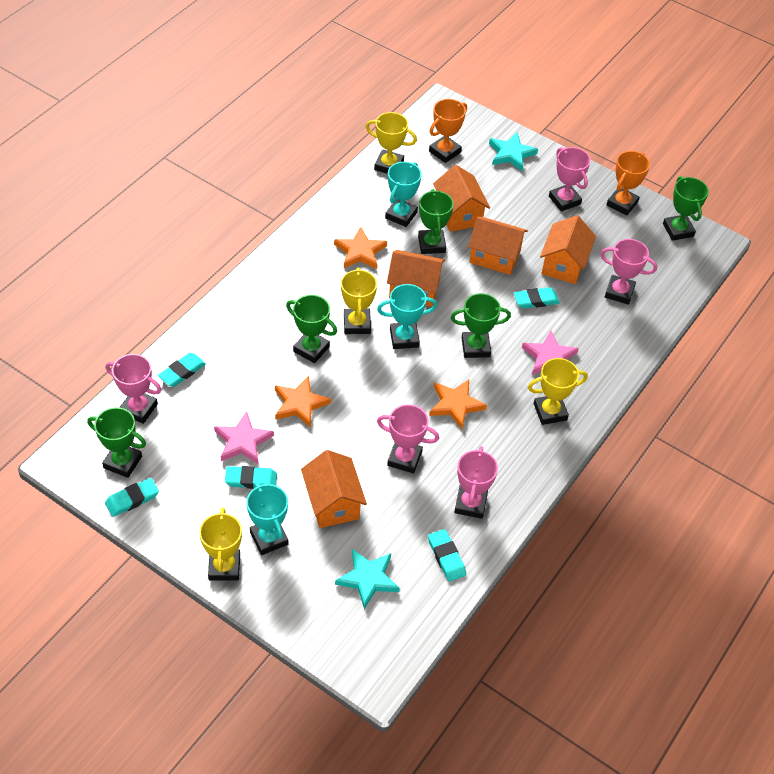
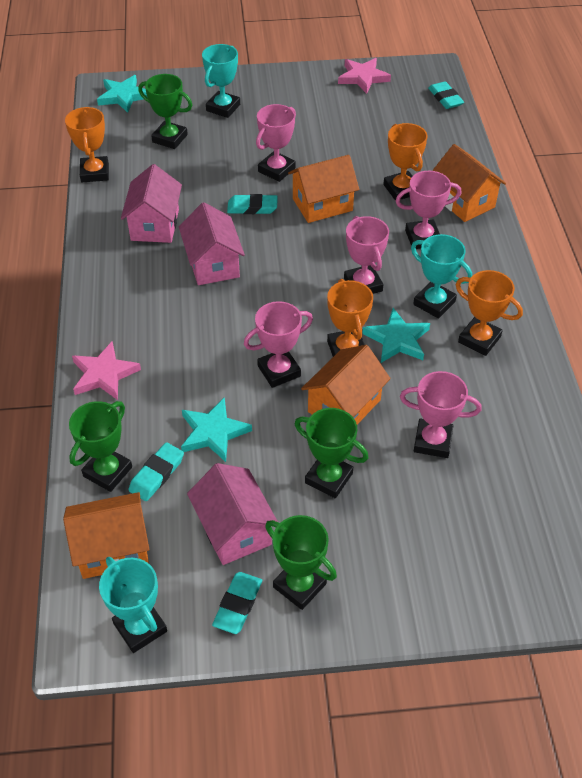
green trophy: [87,407,146,478] [286,295,337,363] [418,189,454,254] [451,293,511,358] [663,176,709,241] = 5 -> [69,401,132,492] [138,74,192,149] [265,515,337,610] [295,408,369,498] = 4
orange house: [301,450,367,528] [387,250,445,307] [433,165,490,232] [468,217,528,275] [540,215,596,284] = 5 -> [63,492,150,579] [288,155,359,223] [301,345,391,424] [432,144,506,222] = 4
orange star: [275,376,331,428] [334,227,387,269] [429,379,487,429] = 3 -> none = 0
orange trophy: [429,99,467,163] [607,151,650,215] = 2 -> [65,107,109,182] [327,279,373,357] [384,123,428,201] [456,270,523,356] = 4
pink house: none = 0 -> [121,164,182,243] [179,202,245,285] [187,463,278,565] = 3
turquoise eraser: [105,478,159,517] [158,353,206,387] [225,466,277,489] [428,529,466,582] [514,287,560,309] = 5 -> [129,442,184,501] [212,572,262,634] [227,194,278,214] [428,81,464,109] = 4
turquoise star: [335,549,400,609] [489,132,538,171] = 2 -> [97,75,147,113] [181,397,252,462] [362,308,430,363] = 3
yellow trophy: [199,508,242,581] [341,267,377,334] [366,112,417,174] [528,358,588,425] = 4 -> none = 0

